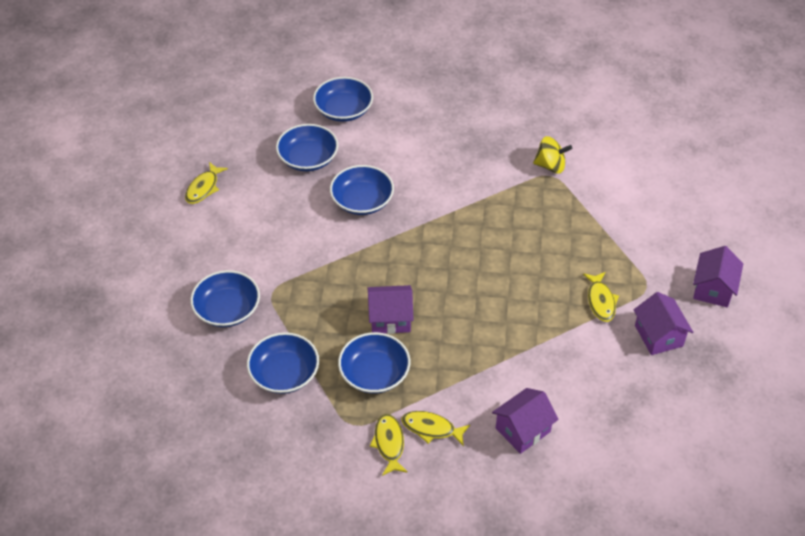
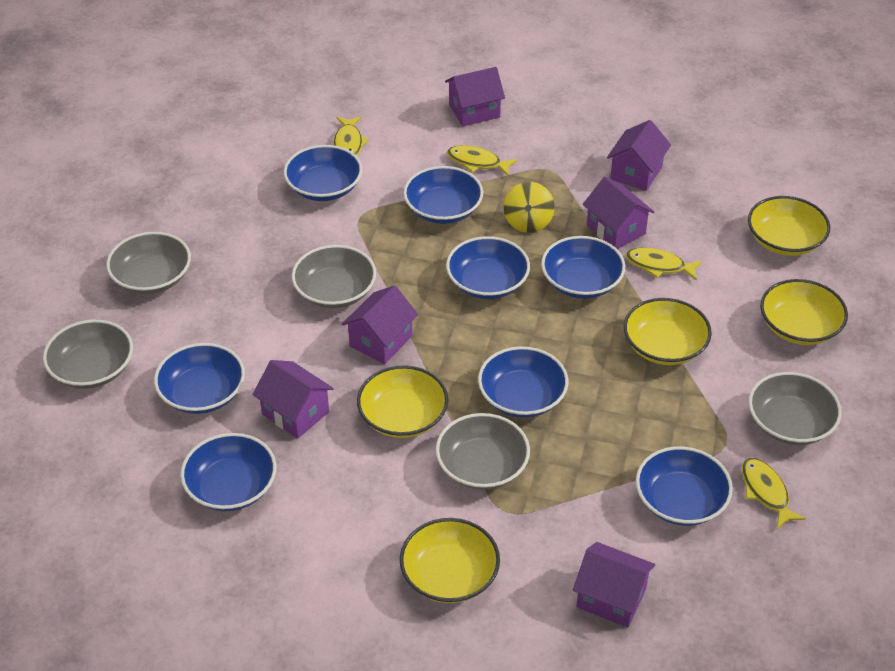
blue bowl: [190,270,260,327] [247,332,319,394] [276,124,338,171] [313,77,373,122] [330,165,394,215] [338,332,410,394] = 6 -> [154,343,245,414] [181,433,276,511] [284,145,362,201] [403,166,483,224] [446,236,530,299] [478,346,568,418] [541,236,625,299] [636,446,733,526] = 8
grey bowl: none = 0 -> [43,320,133,389] [106,232,191,294] [292,245,376,308] [436,413,530,490] [749,372,842,445] = 5
purple house: [367,285,414,334] [492,388,559,454] [634,292,693,355] [693,246,743,307] = 4 -> [252,360,334,439] [342,285,418,364] [445,67,505,126] [573,542,655,628] [583,177,654,249] [607,120,671,191] = 6
yellow bowl: none = 0 -> [357,365,448,438] [400,518,500,603] [624,298,712,365] [748,196,830,256] [760,279,848,345] = 5

